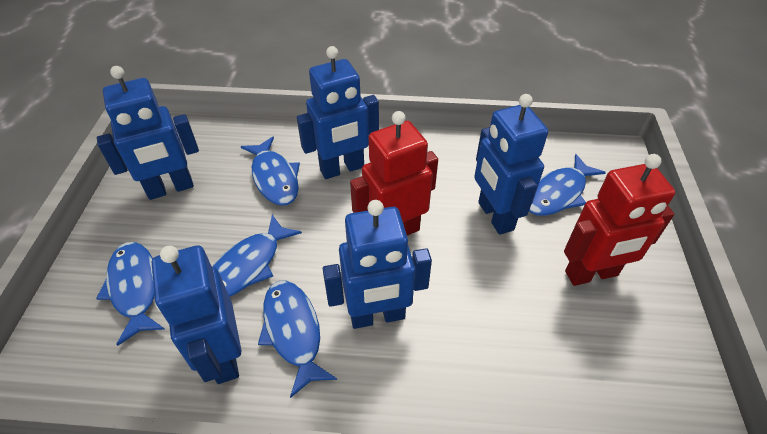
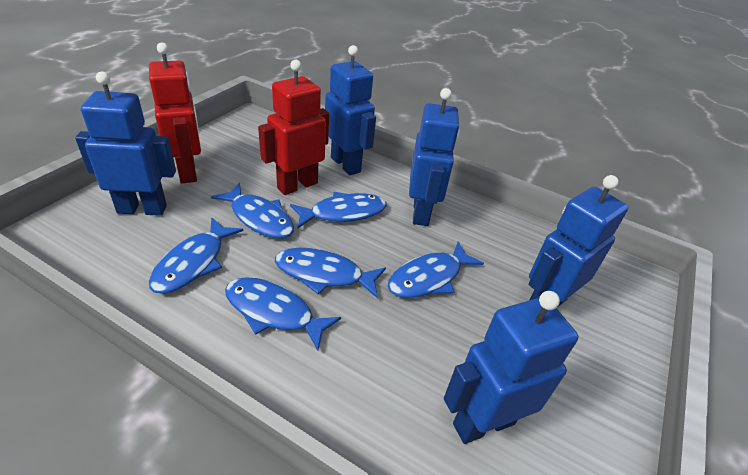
blue fish: [96,242,164,346] [212,215,302,297] [241,136,300,206] [258,280,337,398] [529,154,606,216] = 5 -> [149,217,243,294] [211,183,294,239] [225,277,341,351] [275,248,386,298] [290,192,387,228] [388,241,484,298] = 6

